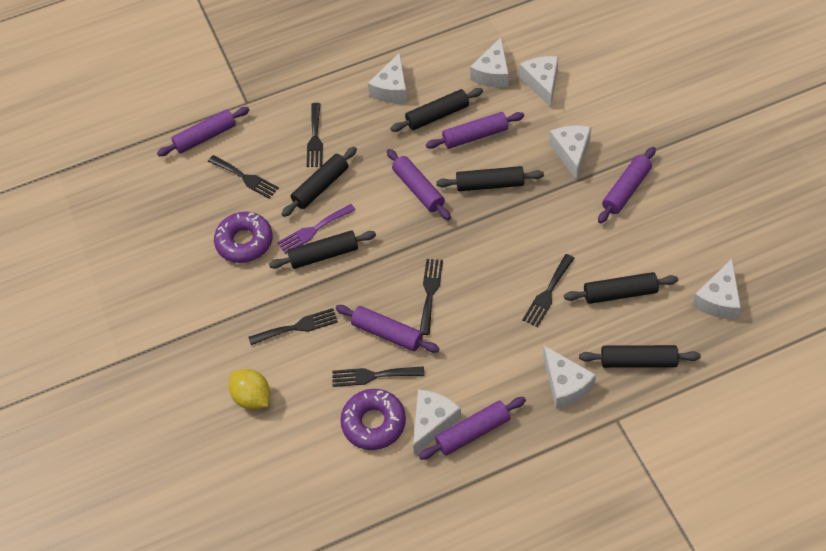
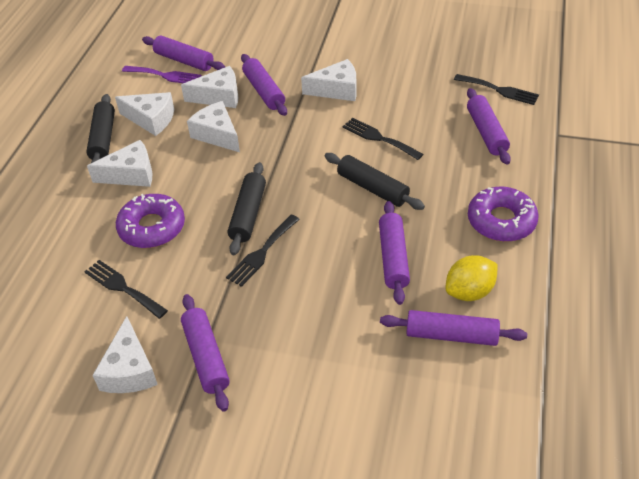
black fork: [208,155,279,198] [249,308,338,345] [307,103,323,167] [332,366,424,387] [420,259,443,335] [522,254,574,327] = 6 -> [84,260,168,319] [226,215,300,287] [342,118,423,160] [454,74,539,105] = 4
black rolling pin: [269,231,376,269] [282,147,357,217] [390,88,483,132] [436,166,544,191] [564,272,678,304] [579,345,701,368] = 6 -> [86,94,115,163] [228,162,266,255] [324,153,425,210] = 3
white cheese: [368,52,407,103] [413,390,461,455] [470,37,509,88] [520,56,558,108] [543,346,596,409] [549,126,591,180] [692,259,741,319] = 7 -> [87,140,152,187] [92,316,158,393] [115,92,174,136] [181,66,238,108] [187,101,240,152] [301,59,356,101] = 6

